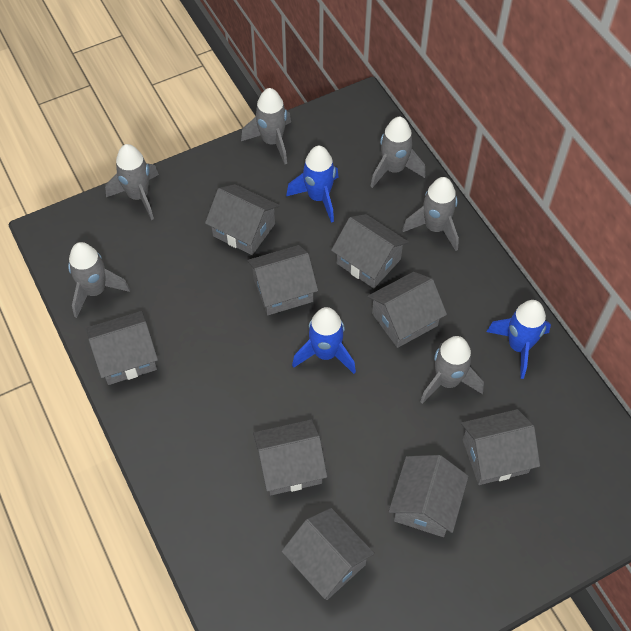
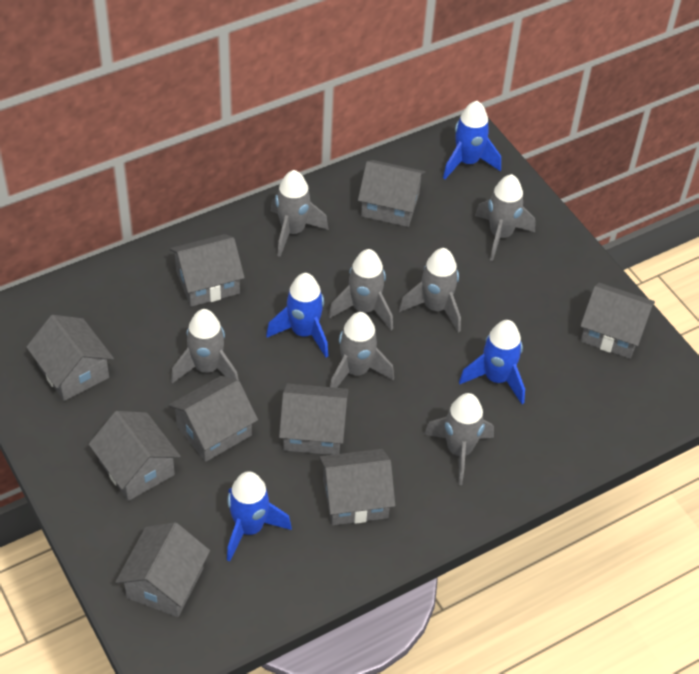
blue rocket: [286,146,338,223] [292,307,356,374] [487,300,551,379] = 3 -> [227,471,292,561] [266,273,328,358] [443,101,501,179] [459,320,525,404] = 4
grey rocket: [68,242,130,318] [105,144,159,220] [241,88,291,164] [370,117,426,188] [402,177,459,251] [420,336,484,404] = 6 -> [171,309,239,383] [271,170,329,257] [328,249,393,331] [330,312,394,388] [399,248,461,332] [424,393,494,485] [475,174,535,261] = 7

